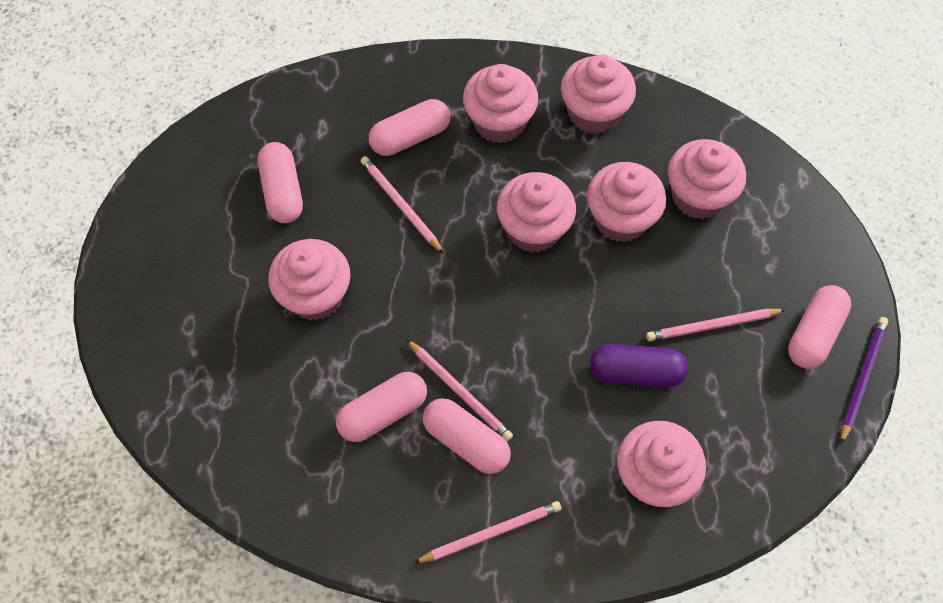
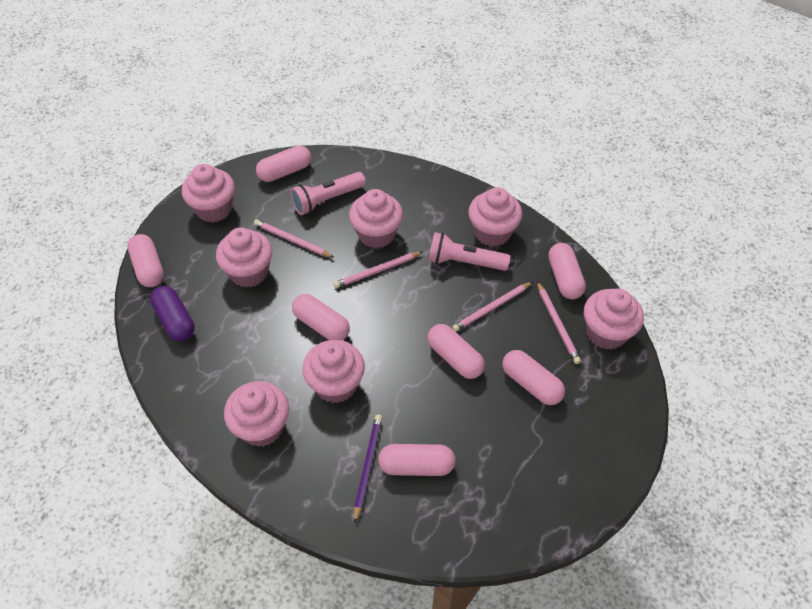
pink capsule: [258,142,303,223] [336,372,427,442] [369,99,450,156] [423,398,511,474] [788,285,851,369] = 5 -> [127,234,164,287] [256,145,311,182] [292,294,350,340] [378,444,456,476] [427,324,485,379] [502,350,565,405] [548,243,586,299] = 7
pink flashlight: none = 0 -> [290,172,366,215] [428,232,511,271] = 2

